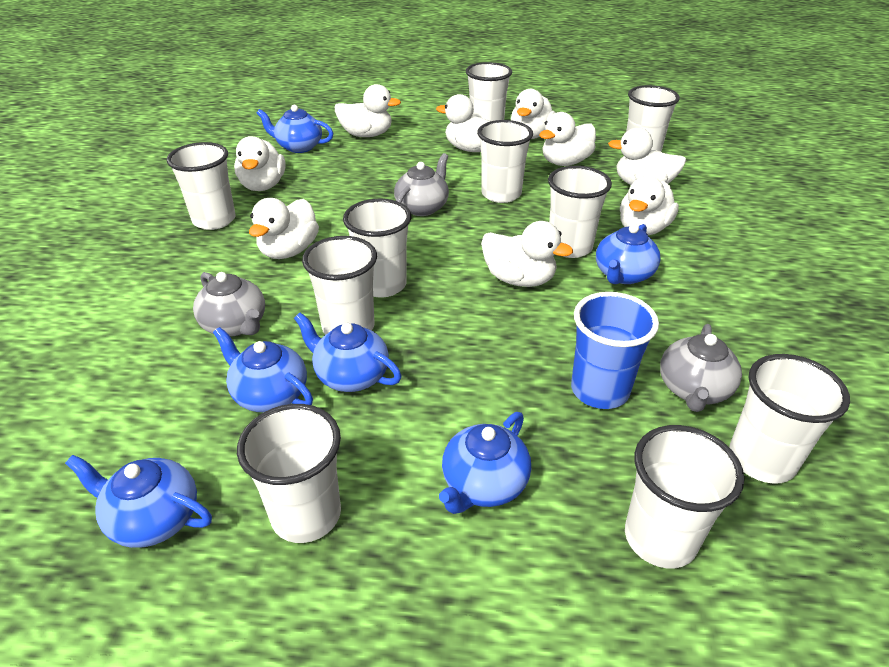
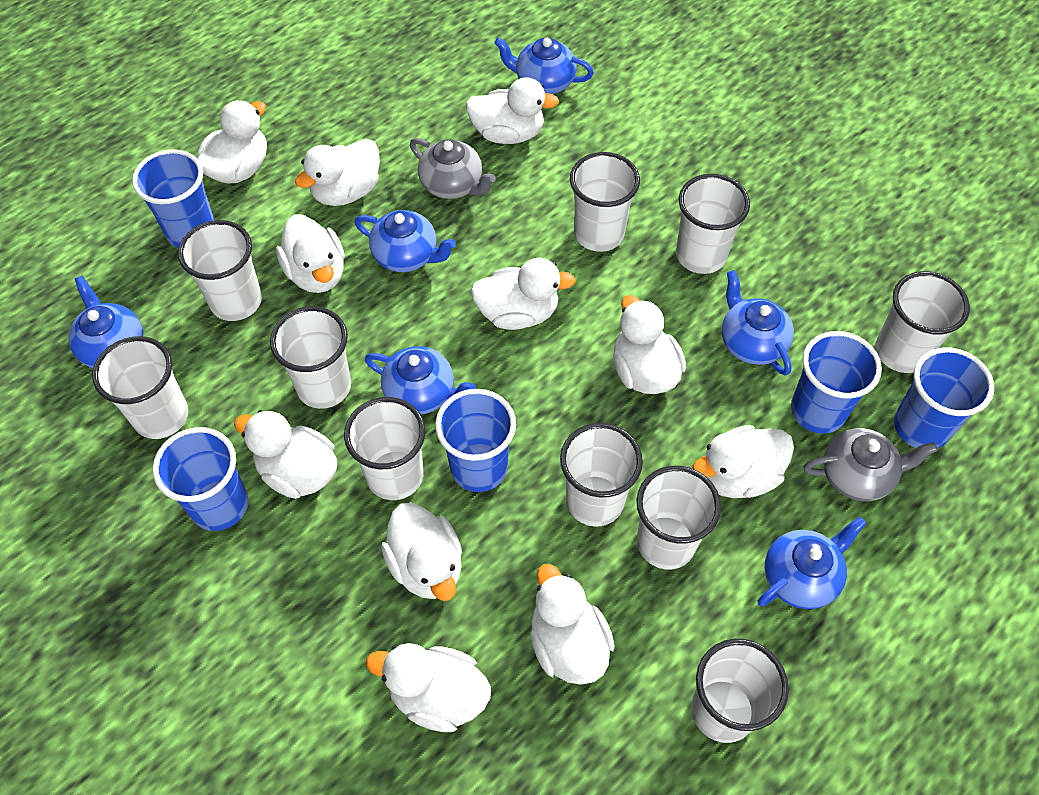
blue cup: [571,292,659,409] = 1 -> [132,149,215,248] [153,427,248,531] [435,389,516,492] [791,331,882,434] [894,348,994,449] = 5
grey teapot: [193,272,265,337] [394,153,449,216] [660,324,742,412] = 3 -> [410,138,496,199] [803,428,938,502] = 2
white duck: [234,136,286,191] [249,198,319,259] [335,84,401,137] [436,94,490,152] [481,221,573,287] [511,89,556,139] [539,112,596,166] [608,128,686,185] [620,176,679,235] = 9 -> [197,100,267,184] [234,410,337,499] [276,214,345,293] [295,139,380,206] [366,643,491,732] [381,503,462,601] [466,77,559,144] [471,258,576,330] [530,564,615,685] [613,295,686,394] [692,425,794,498] = 11

